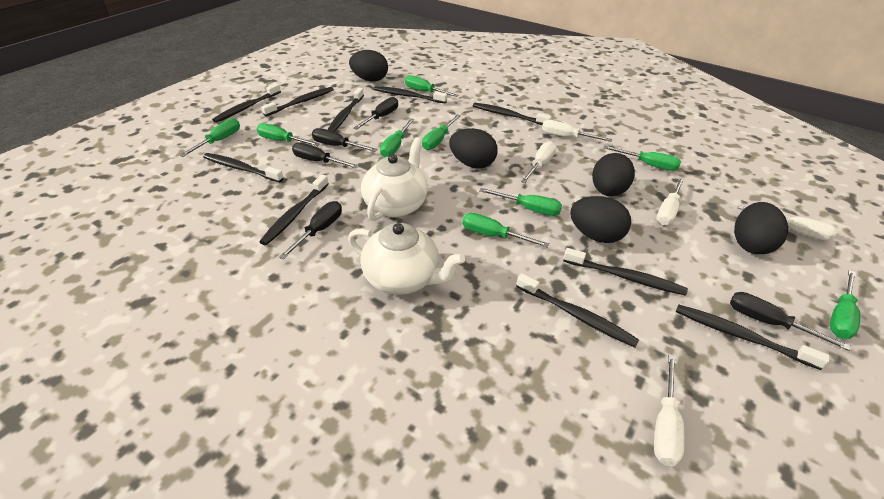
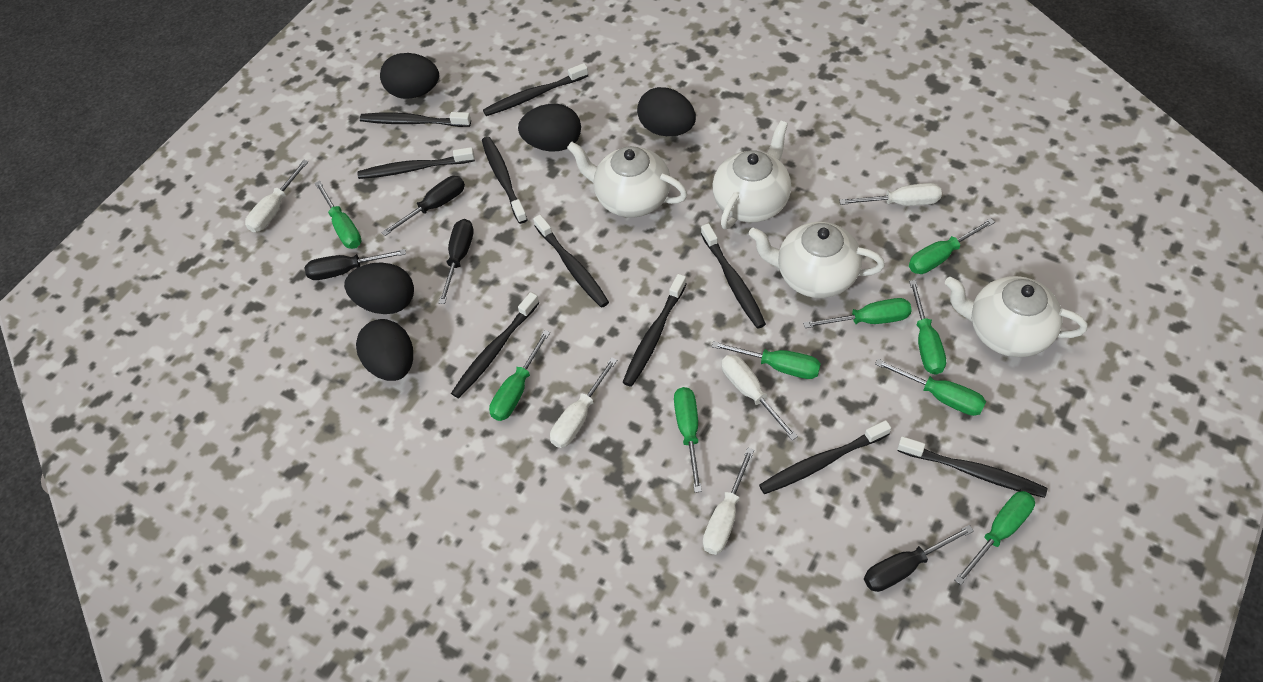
black screwdriver: [279,201,342,259] [292,143,359,168] [312,128,377,152] [354,97,398,130] [730,292,851,351] = 5 -> [305,249,406,280] [381,176,465,236] [439,219,474,304] [864,525,974,592] = 4
white teapot: [348,223,465,295] [361,137,428,221] = 2 -> [567,142,687,217] [712,121,791,229] [748,222,885,298] [945,276,1087,357] = 4

